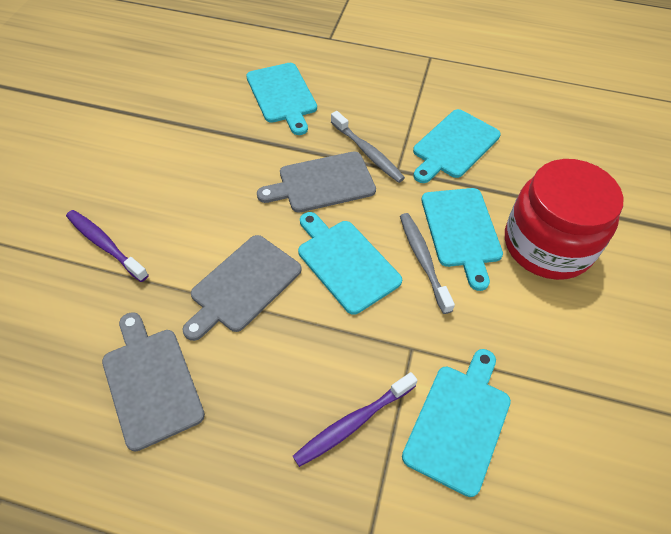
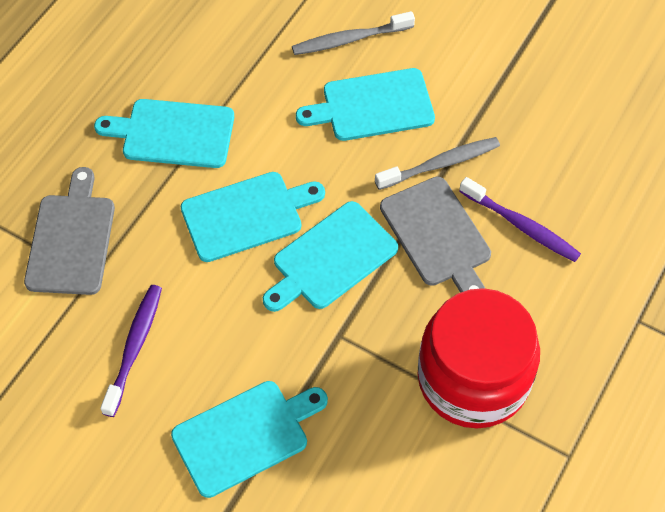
grey cutting board: [102,312,205,451] [182,235,302,341] [257,151,376,213] = 3 -> [24,167,115,295] [380,177,491,293] = 2

